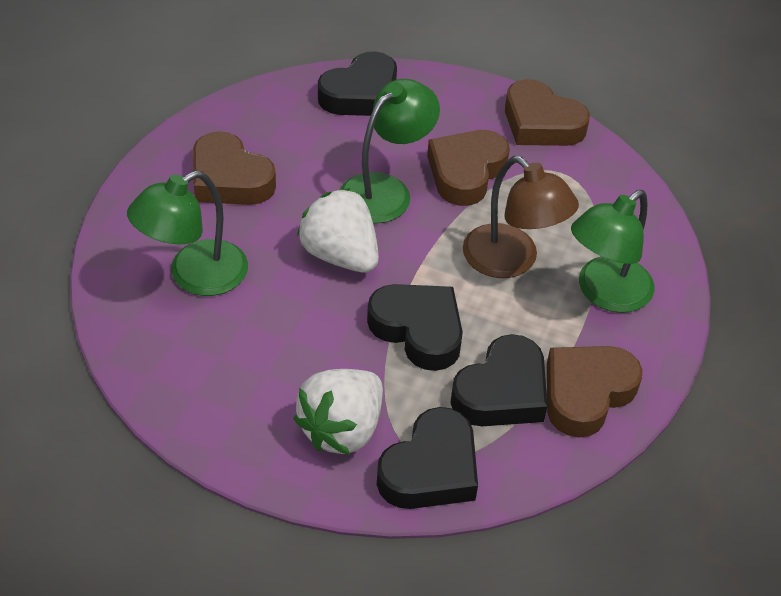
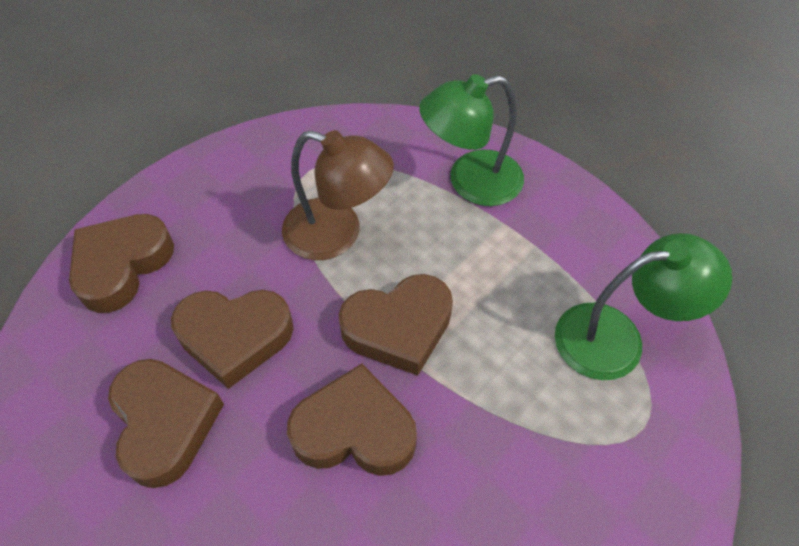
black heart: [318,51,397,116] [367,284,463,371] [377,407,478,509] [450,334,547,426] = 4 -> none = 0
brown heart: [193,131,276,205] [427,130,510,206] [505,79,590,146] [547,346,643,438] = 4 -> [69,214,174,313] [108,359,224,488] [171,290,293,389] [287,364,417,476] [339,274,453,376] = 5
green lamp: [127,171,248,296] [341,79,440,224] [571,190,654,313] = 3 -> [419,74,524,206] [555,233,732,380] = 2
white strawberry: [293,369,383,455] [297,188,379,273] = 2 -> none = 0

